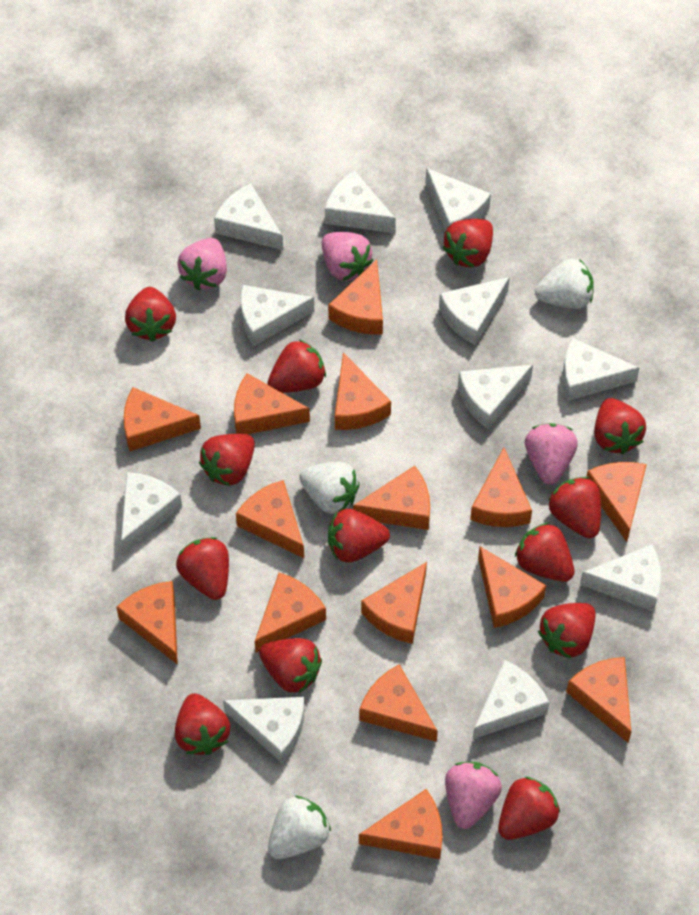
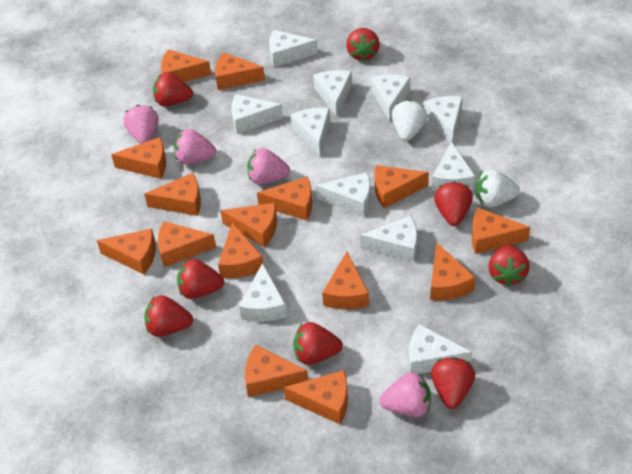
red strawberry: [125,287,176,342] [175,693,230,755] [176,537,229,600] [199,434,255,486] [259,638,322,693] [267,339,326,393] [328,509,390,562] [442,219,493,268] [498,777,560,840] [515,522,574,582] [538,603,596,659] [548,477,601,538] [594,398,646,454] = 13 -> [144,295,193,337] [153,72,193,107] [177,259,224,299] [293,322,343,365] [346,28,380,61] [431,357,475,409] [434,182,473,226] [488,245,530,287] = 8
white strawberry: [268,795,331,859] [299,462,360,514] [535,259,594,309] = 3 -> [392,100,427,141] [476,169,520,207] = 2

